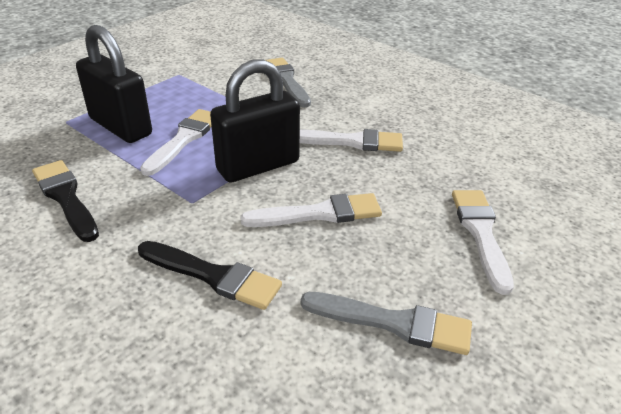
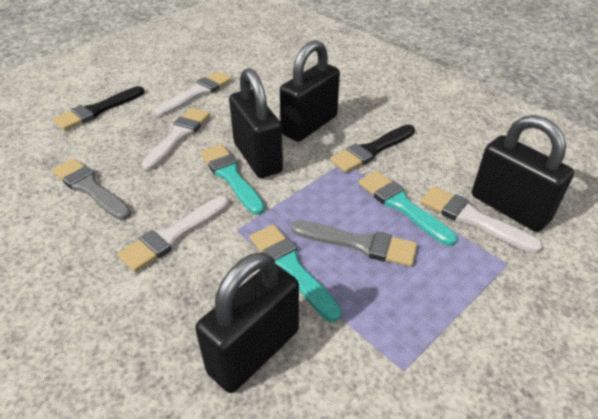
black padlock: [76,25,152,143] [210,59,300,182] = 2 -> [195,252,299,393] [229,68,283,178] [280,40,340,142] [472,115,574,232] = 4
turquoise brush: none = 0 -> [200,144,265,215] [250,224,341,322] [359,171,457,246] = 3

